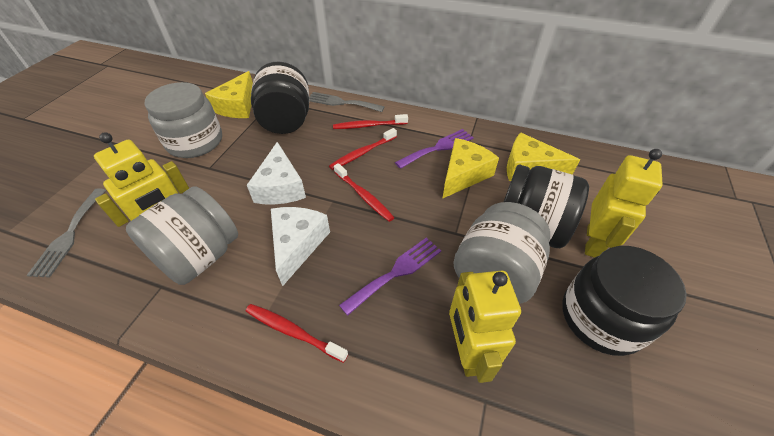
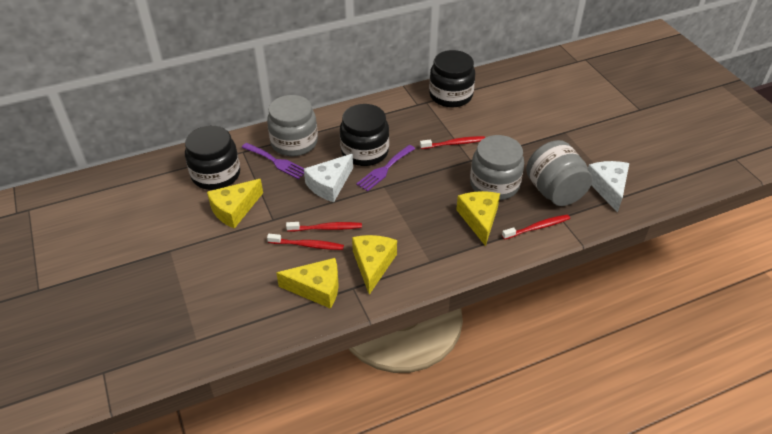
grey fork: [27,188,106,277] [309,92,384,112] = 2 -> none = 0
yellow cheese: [205,71,253,118] [442,138,499,199] [507,133,580,181] = 3 -> [207,179,263,229] [276,258,339,309] [352,235,397,295] [456,191,500,246] = 4
yellow robot: [94,132,189,227] [449,270,521,383] [585,149,663,258] = 3 -> none = 0

